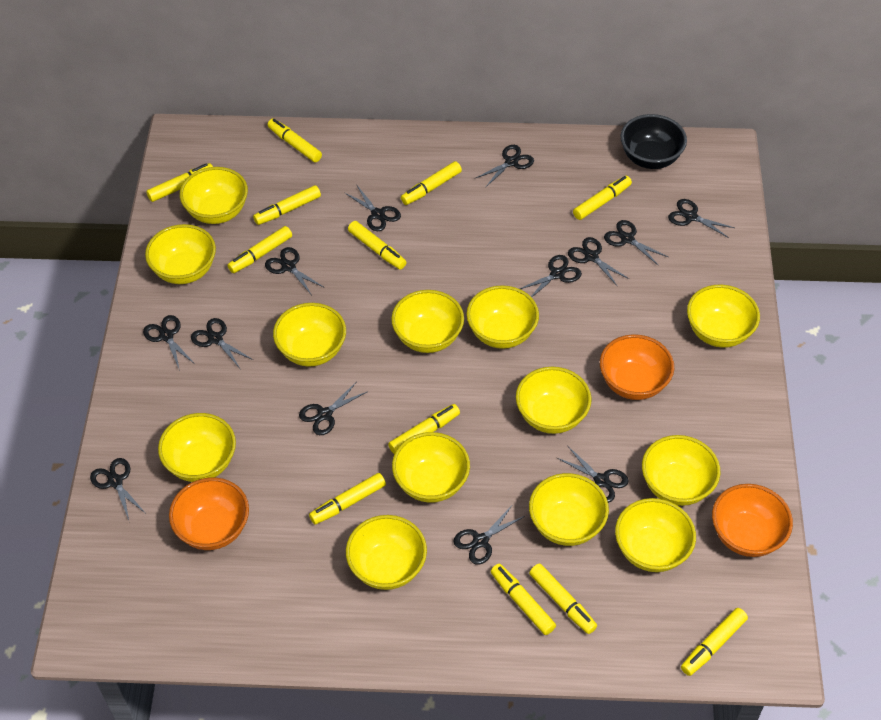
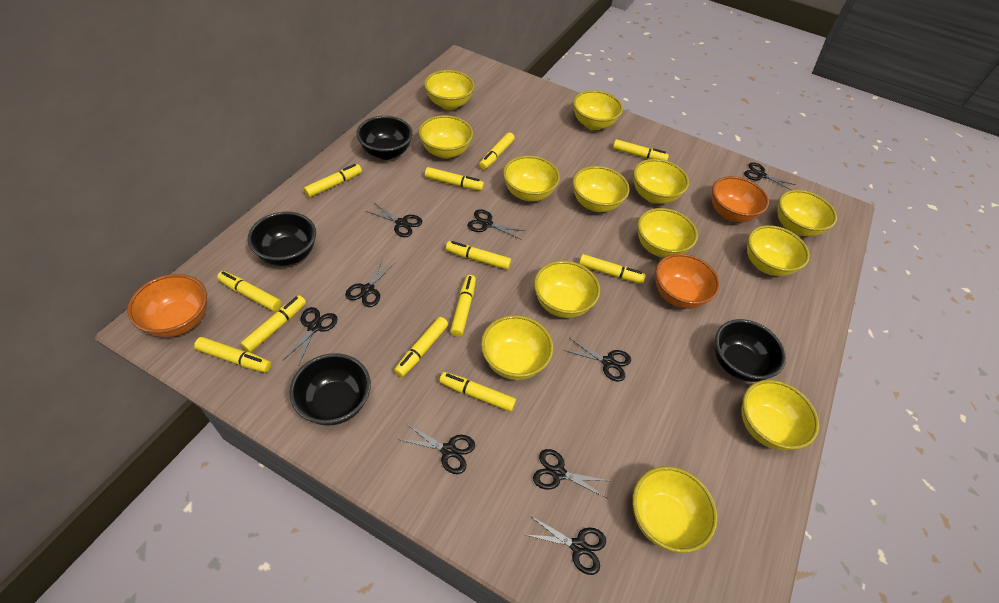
black bowl: [620,114,687,169] = 1 -> [248,211,316,266] [289,353,371,426] [356,116,413,160] [715,319,786,382] = 4
black scissors: [90,458,145,520] [143,315,195,371] [191,318,253,370] [265,247,325,294] [299,382,368,435] [345,184,401,231] [453,504,525,565] [476,145,534,188] [520,255,582,297] [557,446,629,503] [568,237,629,287] [604,220,668,266] [668,199,735,238] = 13 -> [283,307,337,366] [345,258,396,307] [366,203,422,237] [398,424,475,474] [467,209,526,239] [523,515,606,575] [533,449,609,498] [564,338,631,382] [744,162,796,190] = 9

